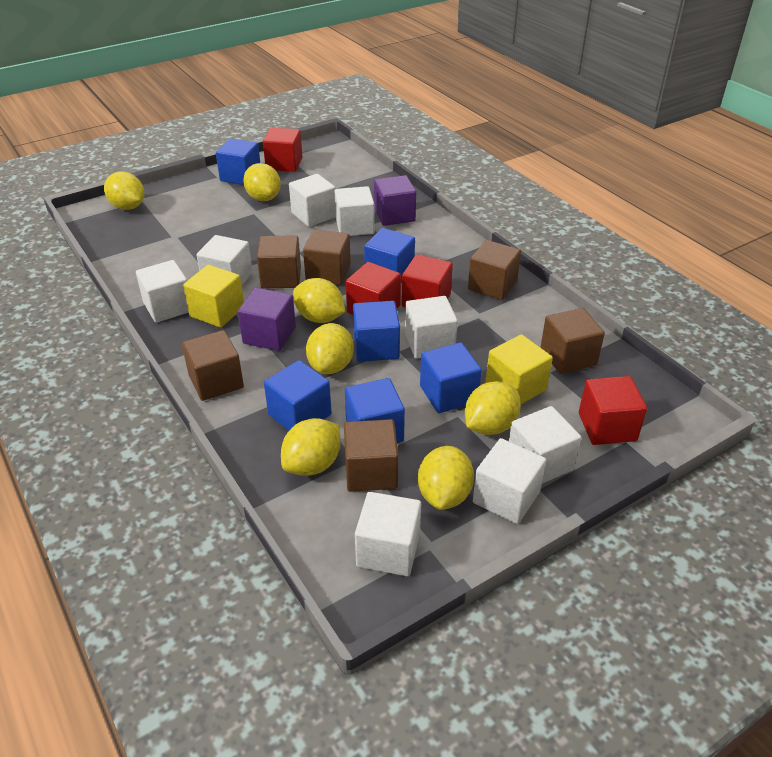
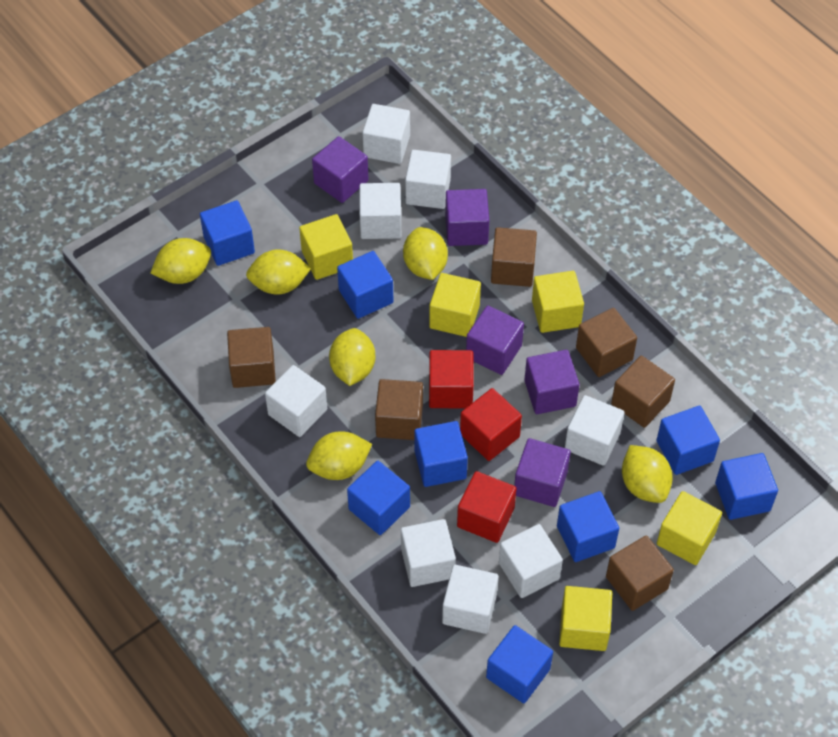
blue cube: [216,138,260,185] [264,360,331,431] [345,378,405,443] [353,301,400,362] [364,228,415,282] [420,342,482,413] = 6 -> [200,200,255,266] [337,251,394,319] [347,461,410,535] [415,421,468,487] [486,625,553,703] [557,491,619,562] [657,406,720,475] [715,453,778,520] = 8
purple cube: [238,288,296,351] [374,175,416,226] = 2 -> [312,136,369,203] [445,189,489,246] [466,305,524,375] [514,438,571,507] [524,350,580,414] = 5
red cube: [263,128,302,172] [346,262,401,315] [402,254,453,307] [579,376,647,445] = 4 -> [429,350,474,409] [457,471,517,543] [460,388,522,461] = 3
yellow cube: [183,265,244,328] [486,334,553,404] = 2 -> [299,214,353,280] [429,273,481,337] [532,271,584,333] [559,586,612,651] [657,491,722,565] = 5
yellow lemon: [104,172,144,210] [243,163,281,201] [281,418,340,476] [293,278,346,323] [306,323,354,374] [418,446,474,510] [465,381,521,435] = 7 -> [151,238,211,284] [246,249,311,295] [306,431,372,480] [329,328,375,386] [403,227,448,280] [622,445,673,503] = 6

